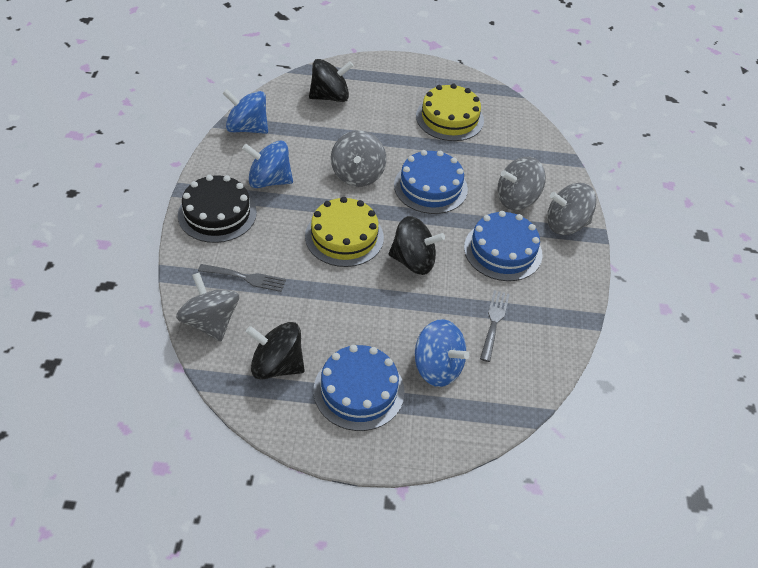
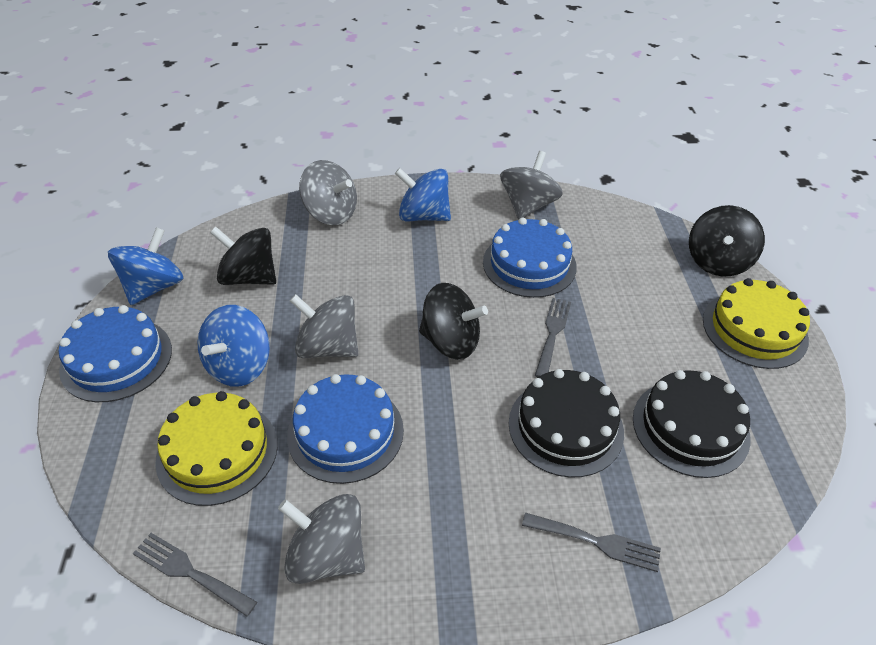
black cake: [178,175,257,243] = 1 -> [509,369,624,478] [633,370,751,478] = 2
grey fork: [198,264,286,292] [480,290,510,362] = 2 -> [133,533,257,617] [522,513,661,572] [535,298,571,377] = 3

